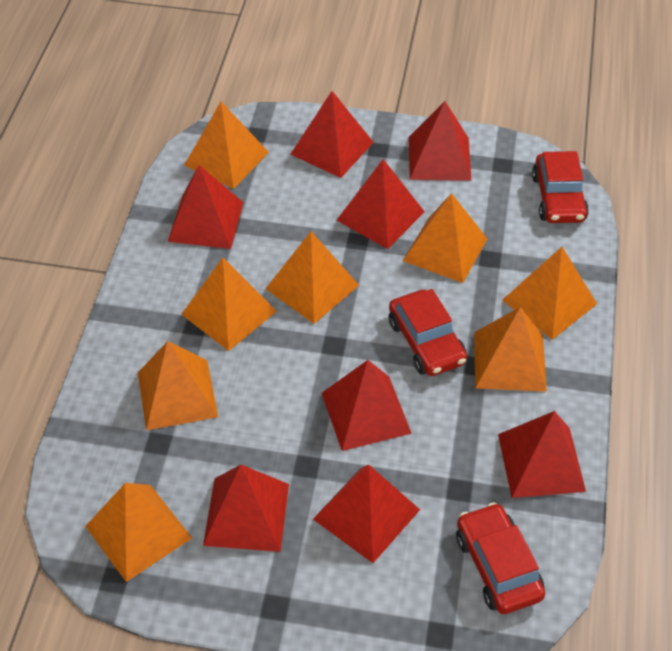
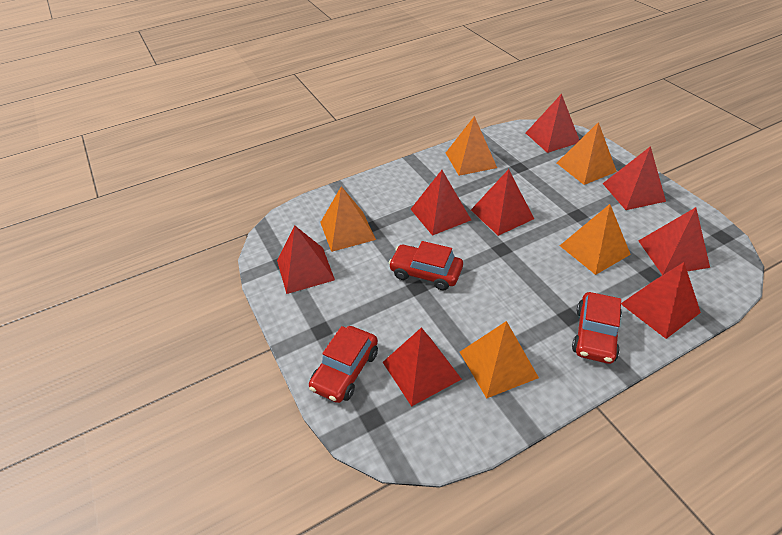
orange pyramid: [85,483,192,582] [138,341,218,430] [181,258,277,351] [184,102,269,189] [266,232,359,324] [403,193,487,283] [474,307,547,392] [502,247,597,340] = 8 -> [320,186,376,252] [446,116,497,176] [460,321,539,399] [557,122,617,185] [560,204,631,275] = 5

